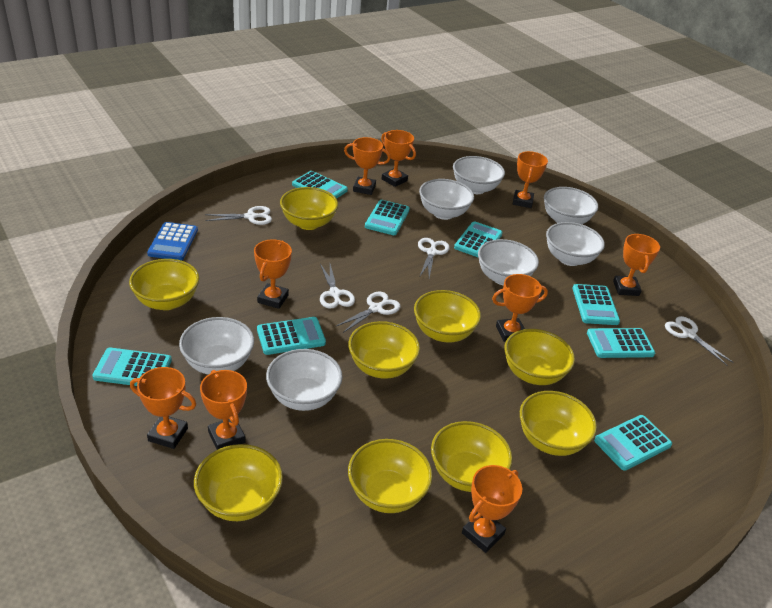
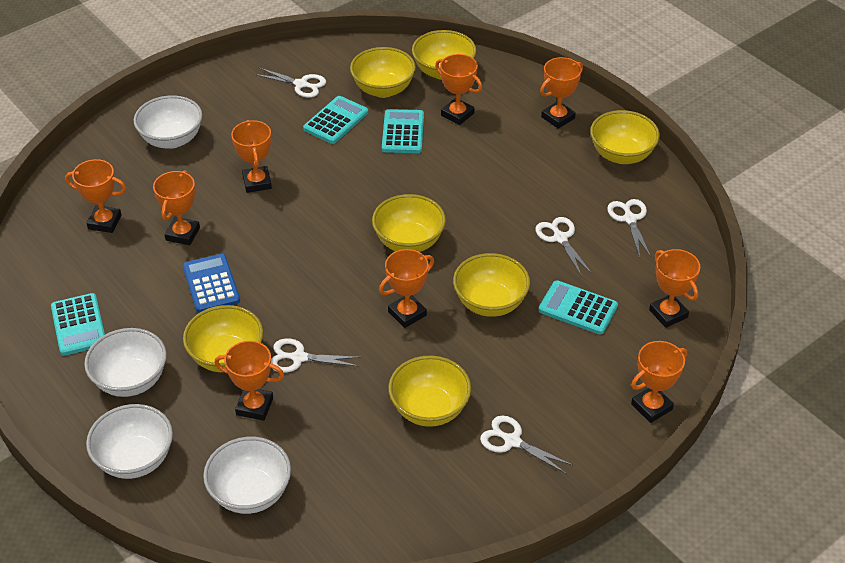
turquoise calculator: [92,348,172,386] [257,317,326,355] [292,171,348,199] [365,200,410,235] [454,221,503,257] [572,284,620,325] [587,328,655,358] [594,415,672,470] = 8 -> [51,293,105,356] [303,96,368,144] [382,109,424,153] [538,280,618,335] = 4
white bowl: [179,317,254,375] [266,349,342,411] [419,179,474,220] [453,156,505,194] [478,239,539,285] [544,187,598,224] [546,222,605,266] = 7 -> [84,328,167,397] [86,404,173,479] [134,95,202,149] [203,437,291,514] = 4
yellow bowl: [129,259,199,310] [194,444,283,521] [280,187,338,230] [348,321,420,379] [348,439,433,513] [414,290,481,342] [431,421,513,492] [504,329,575,385] [520,391,597,456] = 9 -> [183,305,263,372] [350,47,416,98] [372,194,446,252] [388,355,471,427] [412,30,476,80] [453,253,530,317] [590,110,660,164] = 7

